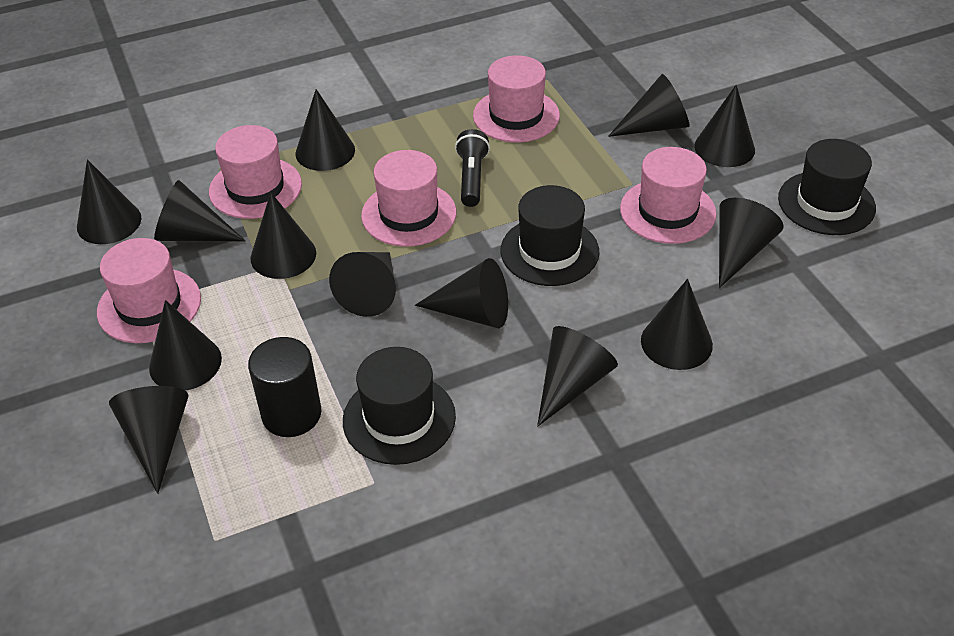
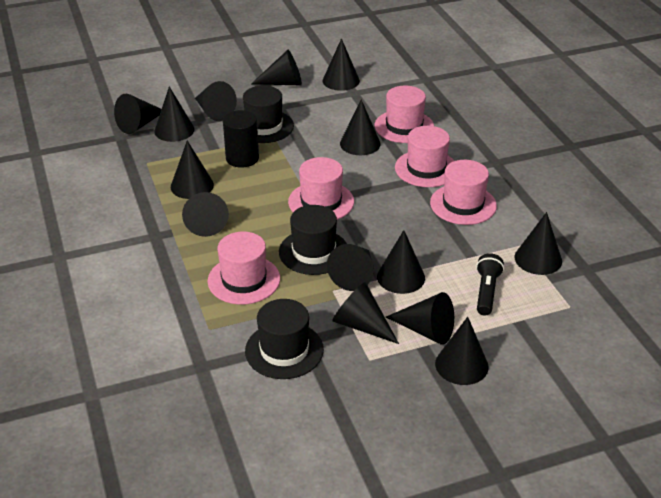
black cone: [77,159,142,244] [109,386,189,494] [149,300,222,391] [154,180,246,241] [251,192,316,279] [296,89,355,171] [329,252,396,317] [415,258,508,328] [537,326,618,426] [608,74,689,137] [641,279,713,370] [694,85,755,167] [719,198,784,288] = 13 -> [114,94,161,134] [154,86,195,142] [171,141,214,199] [182,192,229,237] [195,81,237,121] [251,50,302,85] [323,38,360,91] [327,244,374,291] [332,282,399,344] [340,99,381,155] [377,230,425,294] [386,292,454,345] [435,317,489,385] [514,212,562,275] = 14

